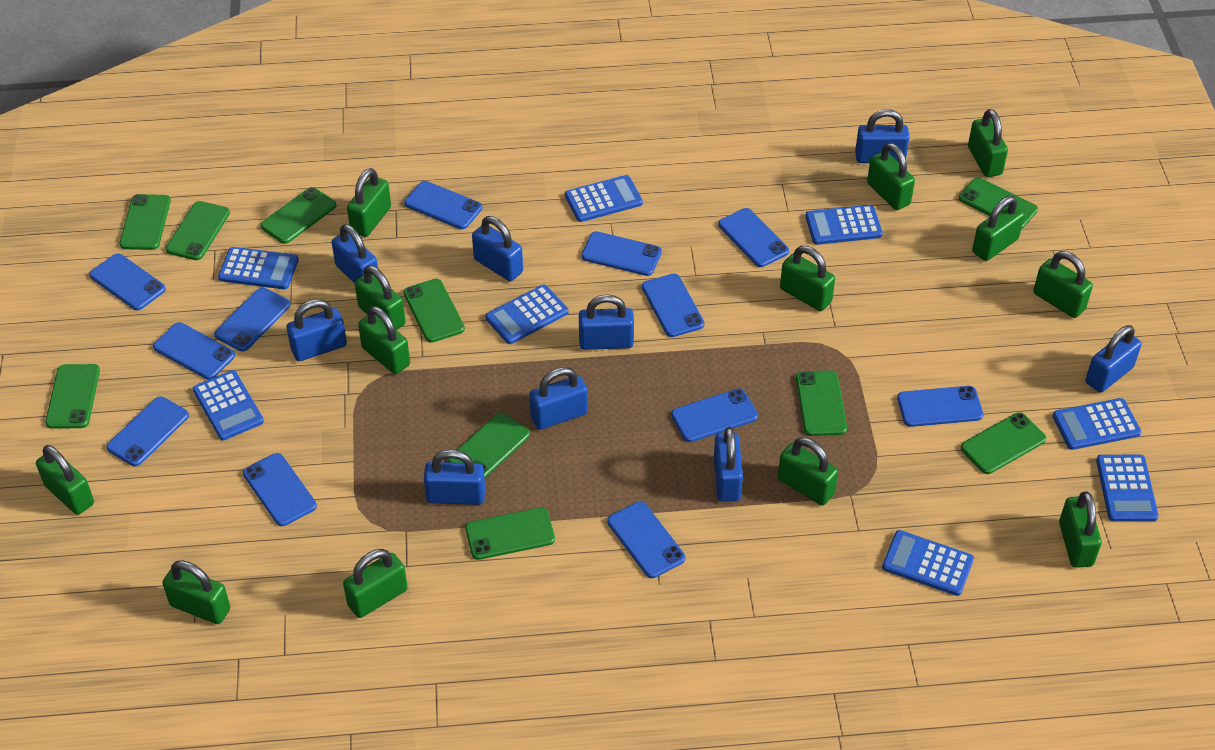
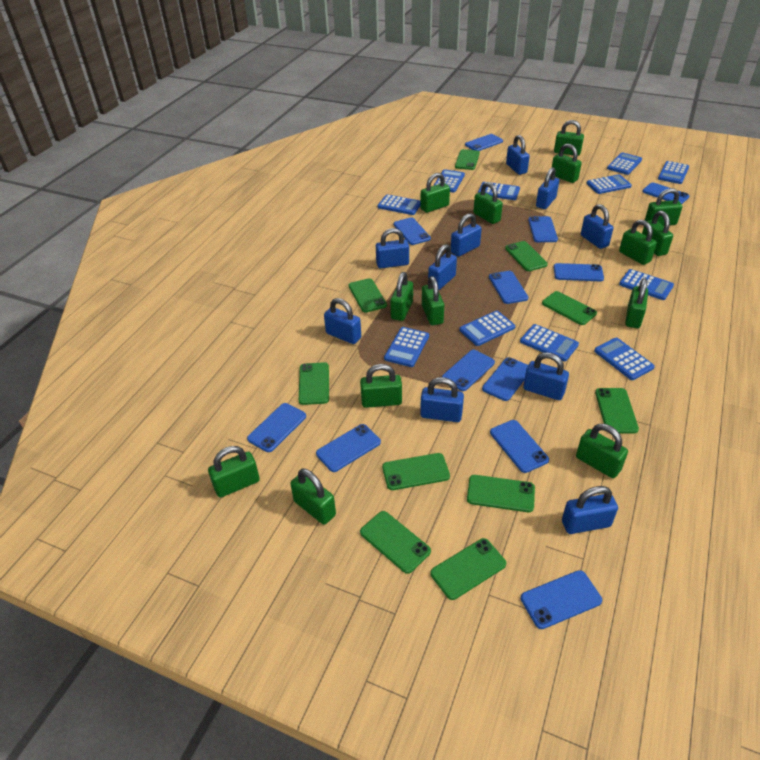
blue calculator: [193,370,264,441] [218,247,299,289] [485,285,568,344] [565,175,643,222] [805,205,883,245] [882,530,974,596] [1052,398,1141,450] [1096,455,1159,522] = 8 -> [378,194,420,215] [384,327,429,367] [433,169,465,193] [459,311,515,346] [478,182,520,200] [520,324,579,361] [586,174,632,194] [594,338,655,380] [607,152,642,175] [619,269,674,300] [658,161,689,184] = 11
blue padlock: [286,299,347,361] [332,224,378,284] [424,449,485,505] [472,216,523,281] [529,367,588,430] [579,294,634,350] [714,427,743,502] [855,109,910,163] [1085,325,1142,393] = 9 -> [324,298,361,344] [376,228,409,268] [420,377,464,422] [428,244,457,290] [451,213,482,257] [506,135,530,175] [523,352,569,400] [536,167,559,209] [562,486,618,534] [581,204,613,249] = 10
green padlock: [36,445,94,515] [162,560,230,624] [343,549,408,618] [347,168,391,237] [355,265,406,330] [358,306,410,374] [778,437,838,506] [780,246,835,311] [867,143,915,210] [968,109,1008,177] [972,196,1024,261] [1033,251,1093,318] [1059,491,1102,568] = 13 -> [208,446,260,498] [290,469,336,525] [360,364,402,408] [390,272,413,321] [420,173,450,213] [422,276,444,325] [473,182,503,224] [552,144,582,183] [554,120,584,156] [576,424,628,478] [619,220,657,265] [625,278,648,328] [642,211,673,256] [645,188,683,226] = 14

